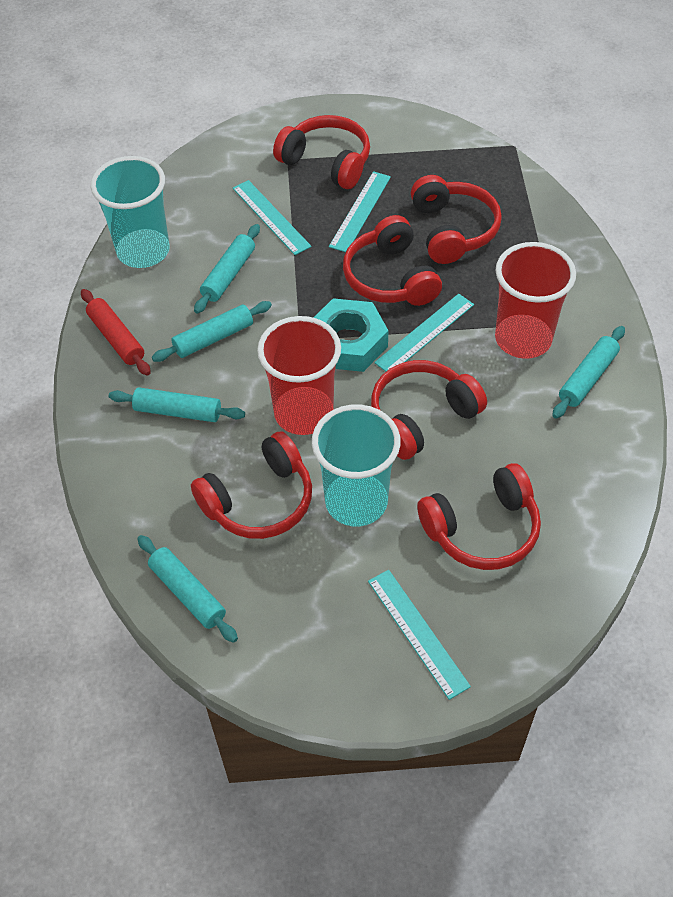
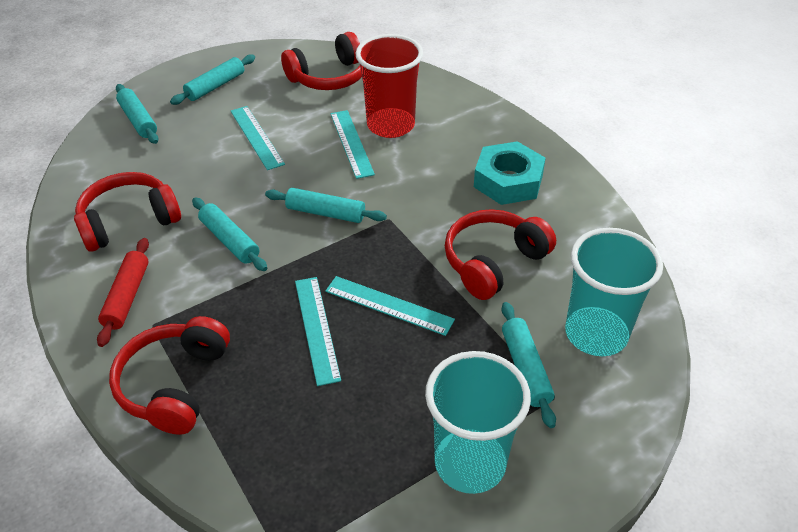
red cup: [257,316,341,435] [495,242,576,359] = 2 -> [355,34,423,138] = 1
red headphones: [191,431,312,539] [273,115,370,189] [343,215,442,306] [371,360,487,460] [411,175,502,264] [417,463,541,570] = 6 -> [74,172,181,252] [109,316,230,435] [281,32,362,90] [445,209,556,300] = 4

